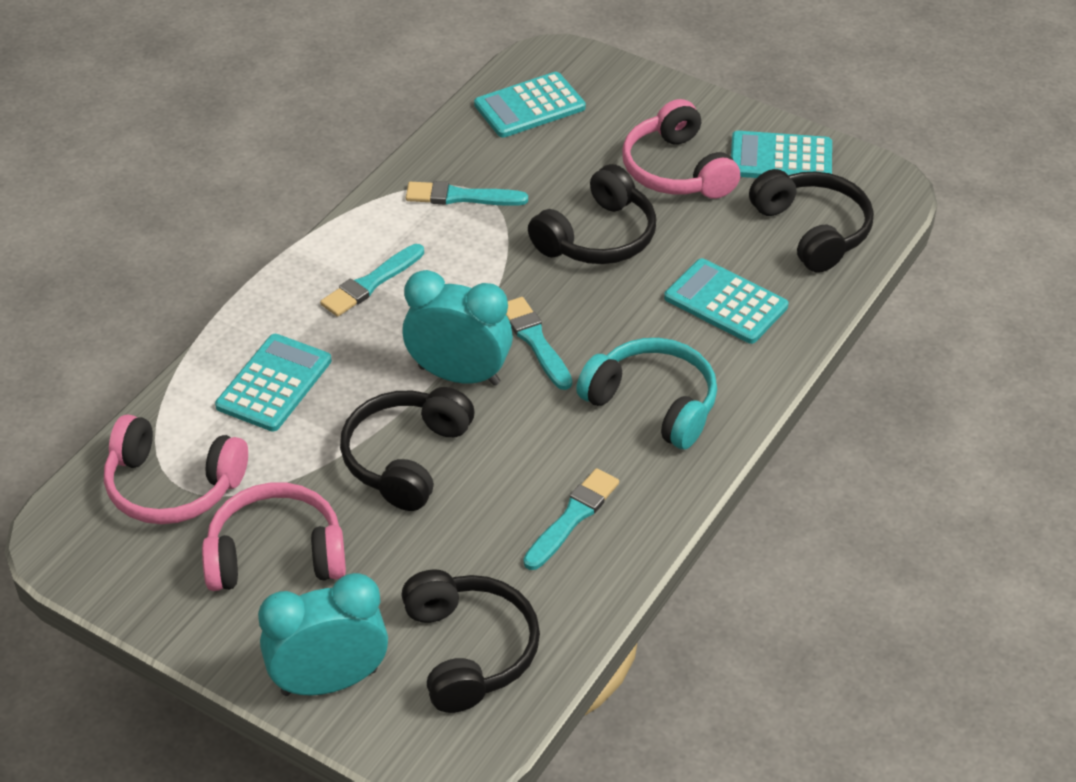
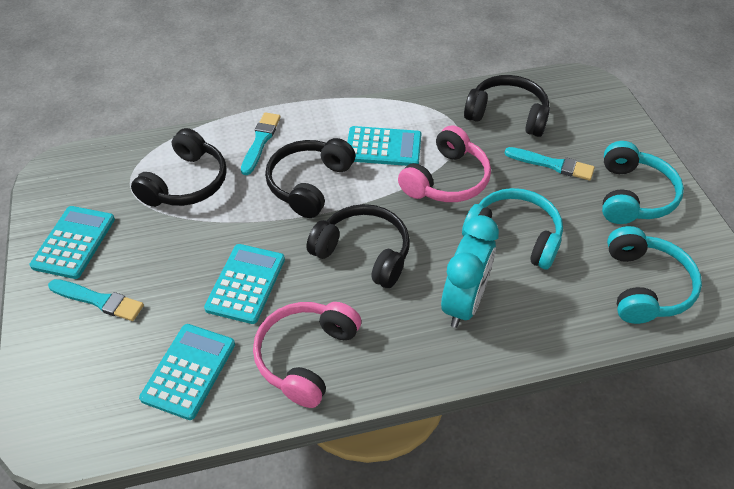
pink headphones: [104,414,248,524] [202,482,346,591] [622,99,740,199] = 3 -> [253,302,361,408] [398,125,491,202] = 2
turquoise brush: [320,244,424,317] [406,181,528,206] [506,297,572,390] [523,468,619,570] = 4 -> [48,279,144,321] [241,112,280,175] [505,147,595,180] = 3
turquoise clock: [258,573,388,696] [402,270,513,386] = 2 -> [441,215,499,328] = 1
turquoise headphones: [576,338,717,450] = 1 -> [462,188,563,269] [602,141,684,224] [607,226,702,324] = 3

